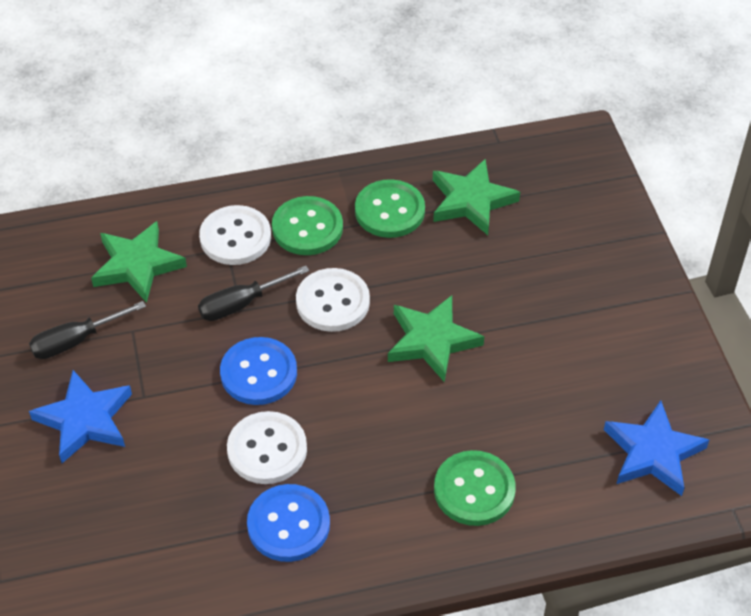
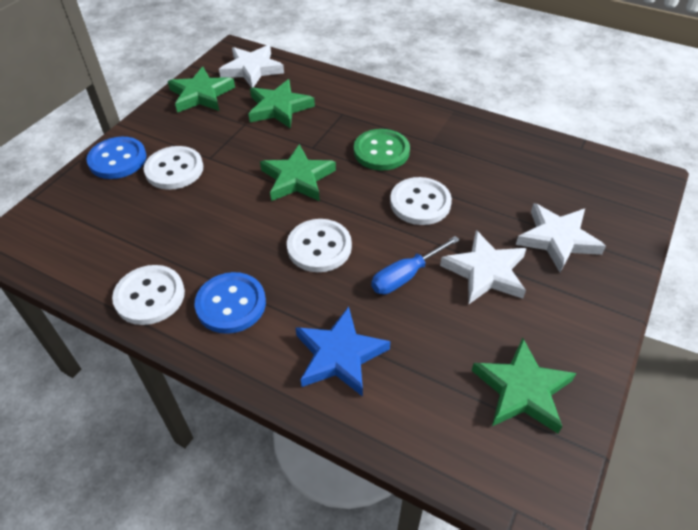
black screwdriver: [29,301,146,359] [198,266,309,321] = 2 -> none = 0
blue screwdriver: none = 0 -> [371,236,459,294] = 1
blue star: [29,370,132,463] [604,400,709,496] = 2 -> [296,307,390,397] = 1
green button: [272,196,343,255] [355,179,425,238] [434,450,516,526] = 3 -> [354,129,410,171] = 1
green star: [91,221,187,303] [388,295,485,382] [433,159,520,235] = 3 -> [168,67,235,113] [249,79,315,129] [260,144,336,201] [472,338,576,433] = 4
white button: [199,205,271,265] [227,411,307,484] [296,268,370,332] = 3 -> [112,265,185,325] [144,146,203,190] [287,219,352,272] [390,177,452,225] = 4
white star: none = 0 -> [219,45,284,88] [440,230,527,304] [516,203,606,273] = 3

